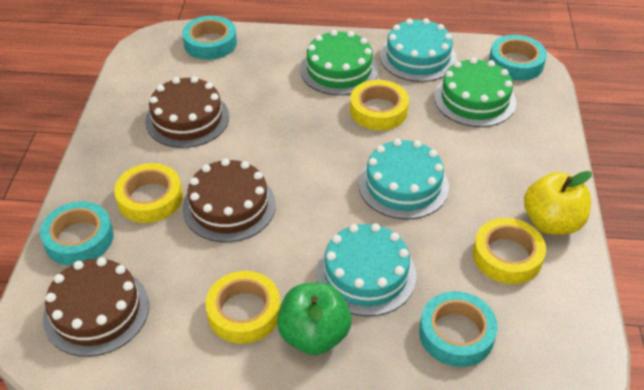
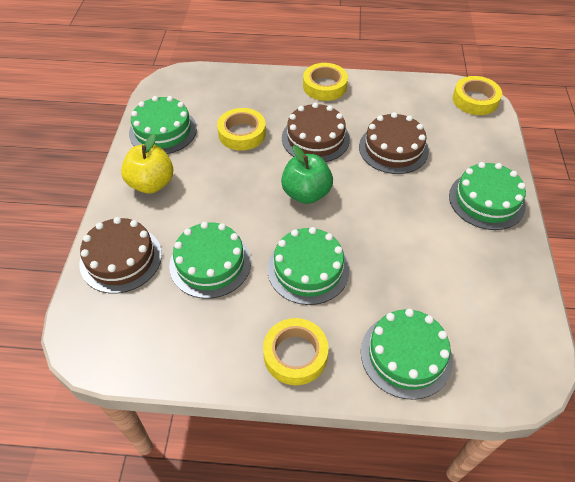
green cake: [300,30,378,95] [434,57,516,127] = 2 -> [129,96,197,154] [169,222,251,299] [267,227,349,305] [361,309,453,400] [449,162,526,230] = 5
turquoise cake: [316,223,416,316] [358,139,449,219] [380,18,457,82] = 3 -> none = 0
turquoise tape: [40,201,114,266] [182,16,237,60] [419,291,498,367] [489,35,547,81] = 4 -> none = 0

